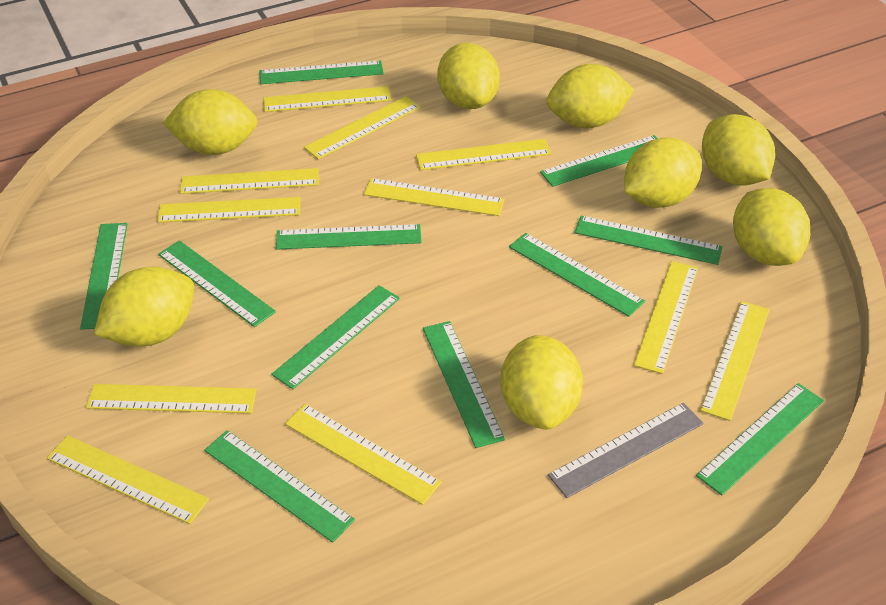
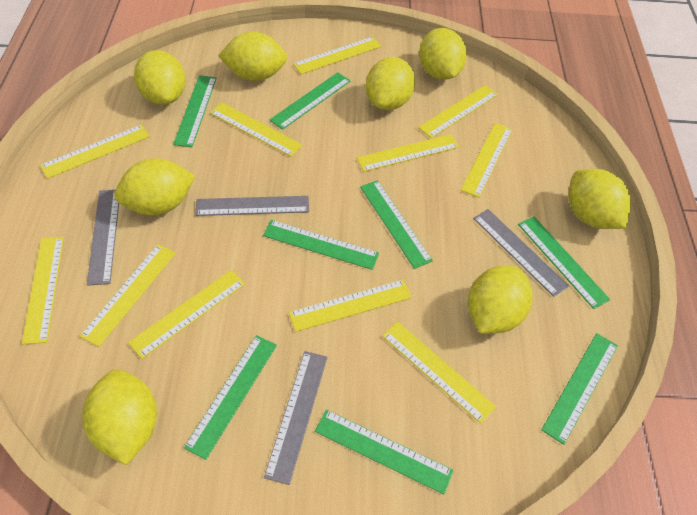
green ruler: [80,223,127,330] [158,240,276,327] [204,430,355,543] [259,60,384,84] [272,285,400,389] [276,224,422,249] [423,321,505,448] [509,233,645,317] [540,135,658,187] [574,215,723,265] [696,383,824,495] = 11 -> [173,75,217,147] [184,335,277,460] [263,220,379,270] [270,72,351,130] [315,410,454,494] [360,180,433,269] [518,217,610,309] [541,333,618,445] = 8
grey ruler: [548,403,703,498] = 1 -> [87,190,119,286] [195,196,309,216] [264,351,328,485] [473,209,569,297] = 4

